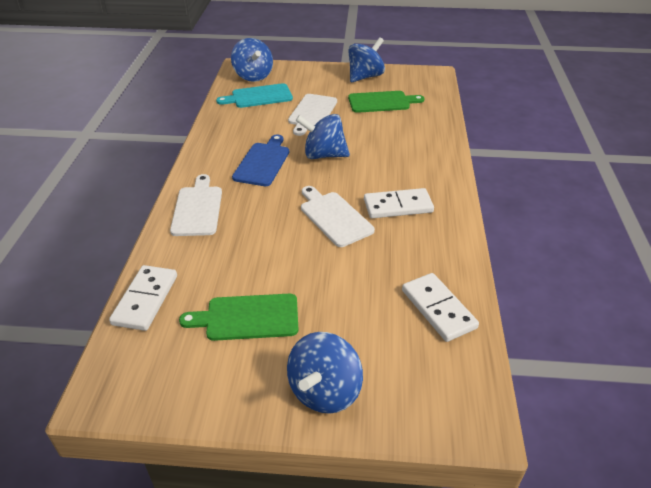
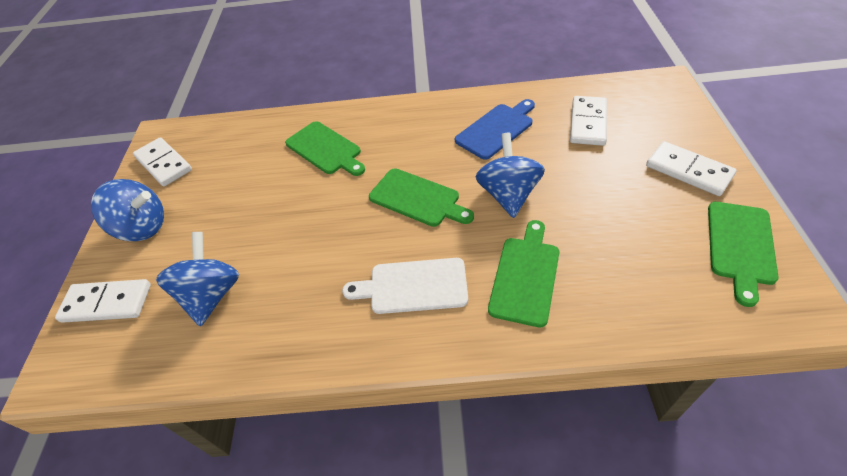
blue spinning top: [231,38,273,82] [287,332,363,414] [295,114,350,159] [348,37,385,82] = 4 -> [91,179,164,241] [156,232,239,326] [475,133,545,218] = 3
green cutting board: [179,293,299,341] [348,91,424,113] = 2 -> [285,121,365,176] [369,168,474,227] [488,220,559,327] [708,202,779,307] = 4
turquoise cutting board: [216,83,293,108] = 1 -> none = 0
white cutting board: [170,174,222,236] [288,94,337,136] [301,186,375,247] = 3 -> [342,258,468,314] = 1
white domino: [109,265,177,331] [364,188,434,218] [402,273,479,342] = 3 -> [55,279,151,323] [133,137,192,187] [570,96,607,146] [646,141,736,196] = 4

